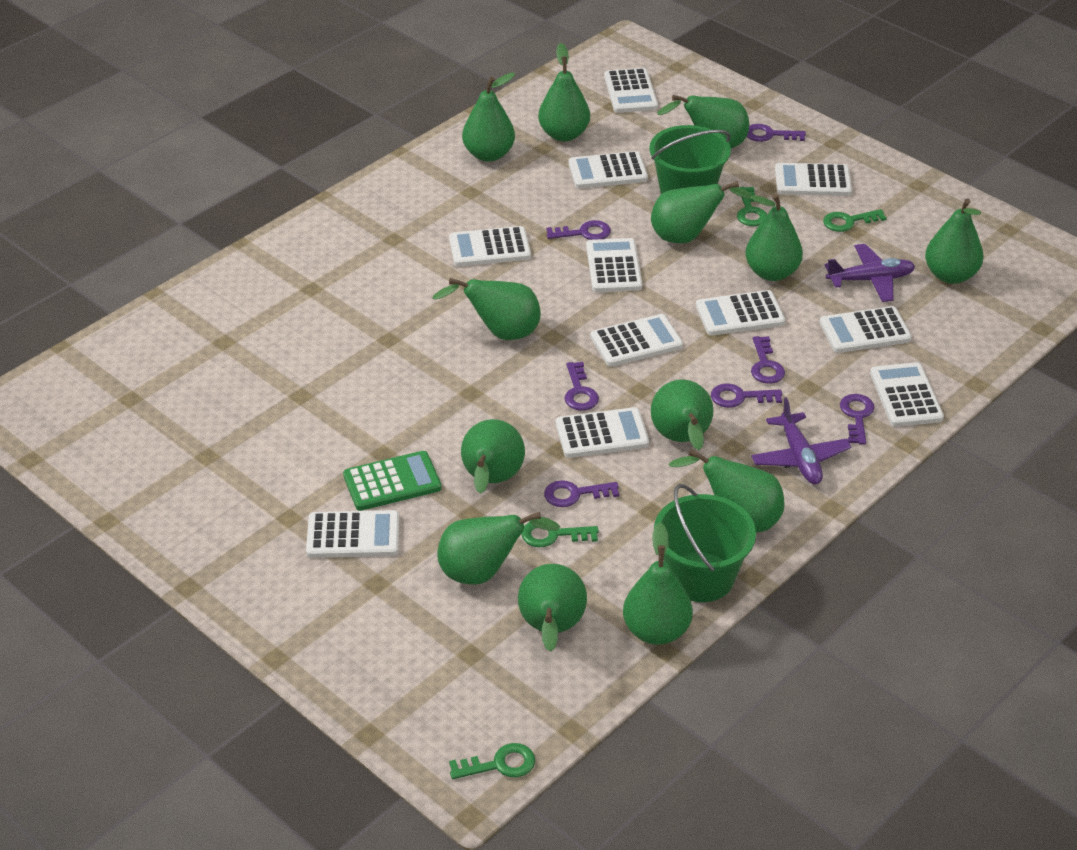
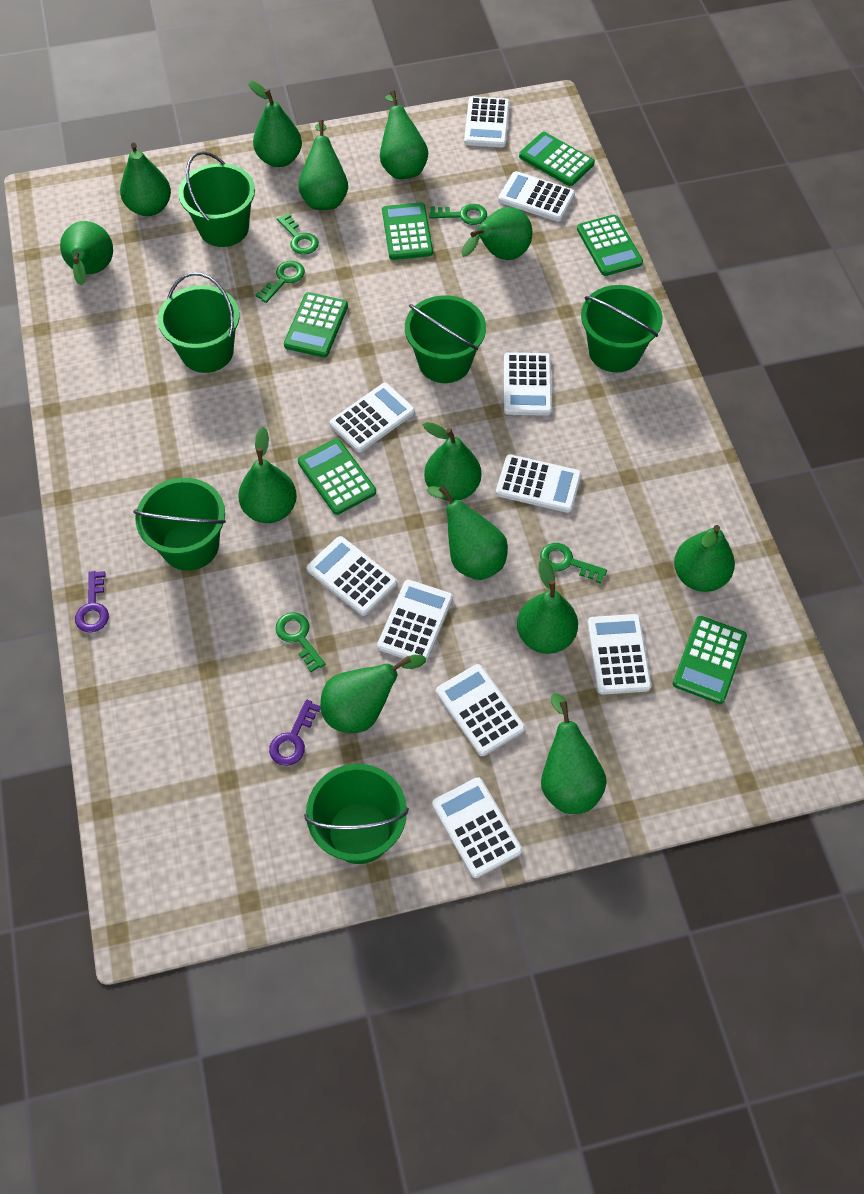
green bucket: [649,125,731,194] [654,484,756,602] = 2 -> [133,478,226,571] [158,272,240,373] [178,151,255,247] [304,764,409,864] [405,295,486,383] [581,285,663,372] = 6
green calculator: [343,451,442,511] = 1 -> [284,292,348,358] [298,438,376,515] [382,202,433,260] [519,132,595,186] [577,215,643,276] [673,616,747,704] = 6
green key: [449,743,535,779] [521,522,599,548] [737,187,767,226] [823,209,887,232] = 4 -> [256,261,305,303] [276,612,325,672] [277,213,319,255] [429,204,487,225] [540,543,607,584] = 5
purple key: [544,480,619,507] [546,220,611,240] [564,362,599,411] [711,383,782,408] [747,124,806,142] [751,336,785,384] [840,394,875,445] = 7 -> [75,571,109,632] [269,699,321,766] = 2
purple plane: [751,397,851,484] [825,244,915,302] = 2 -> none = 0
white calculator: [306,510,399,558] [449,226,531,267] [556,407,649,458] [569,151,648,188] [586,238,642,292] [591,314,683,366] [604,68,658,113] [696,290,785,336] [775,163,852,196] [820,306,912,353] [870,362,944,427] = 11 -> [307,536,397,616] [330,383,415,453] [377,580,453,665] [432,777,522,878] [436,664,525,756] [464,96,510,148] [496,454,581,513] [498,171,575,222] [504,352,552,416] [587,614,652,695] = 10

